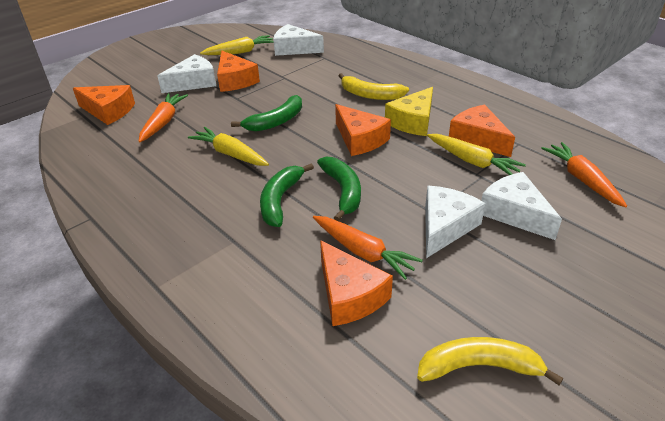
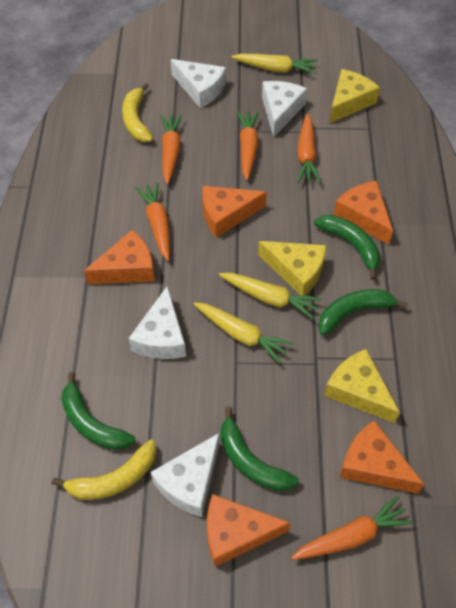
green banana: [231,95,302,132] [260,163,314,227] [317,157,361,221] = 3 -> [61,372,135,450] [221,407,299,491] [314,215,380,280] [318,289,408,336] = 4
orange carrot: [139,93,188,143] [313,216,422,280] [541,142,627,207] = 3 -> [135,182,170,261] [160,114,183,184] [237,111,259,181] [291,496,413,560] [297,113,321,183] = 5
yellow cheese: [385,87,433,136] = 1 -> [258,241,326,295] [324,349,400,423] [329,69,380,123] = 3

